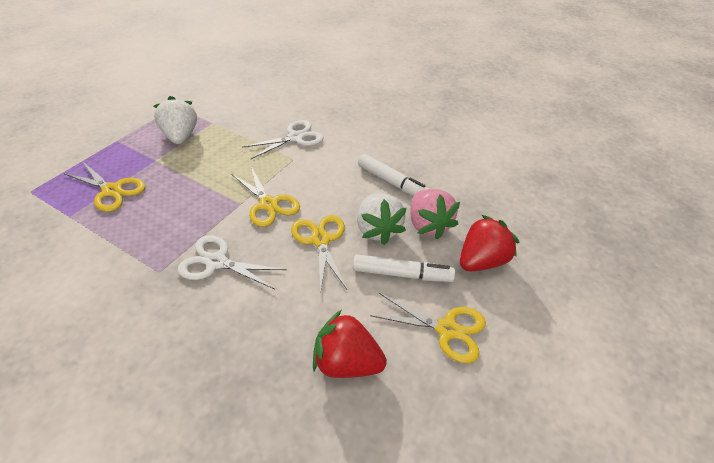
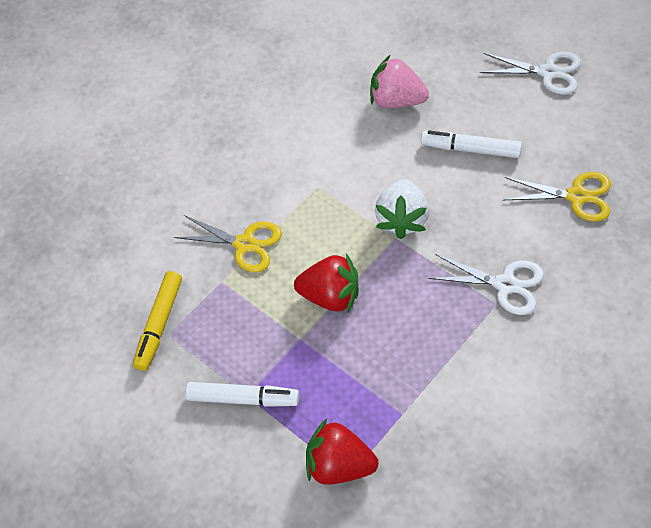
white strawberry: [154,96,197,144] [357,194,406,245] = 2 -> [375,179,429,239] = 1
yellow marker: none = 0 -> [133,271,182,371] = 1
yellow scissors: [63,161,145,212] [231,166,300,227] [291,215,347,294] [370,293,486,363] = 4 -> [174,215,282,272] [504,172,611,222] = 2

